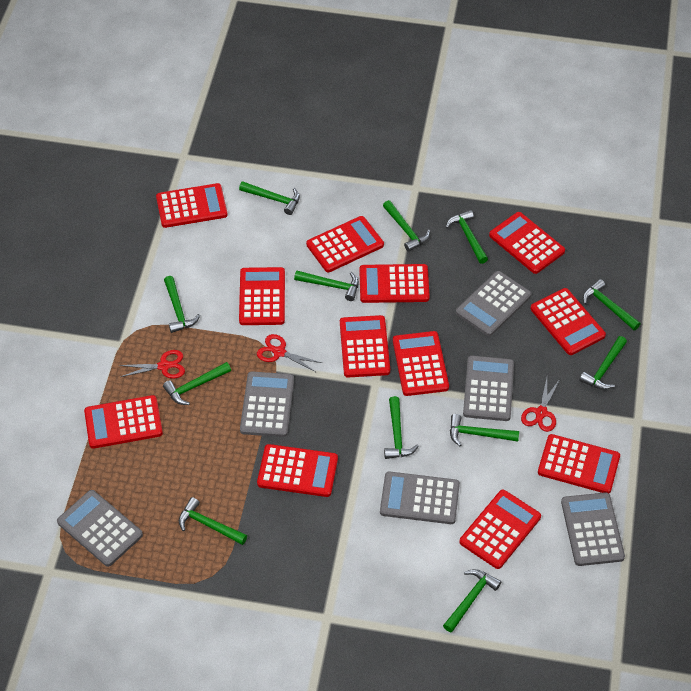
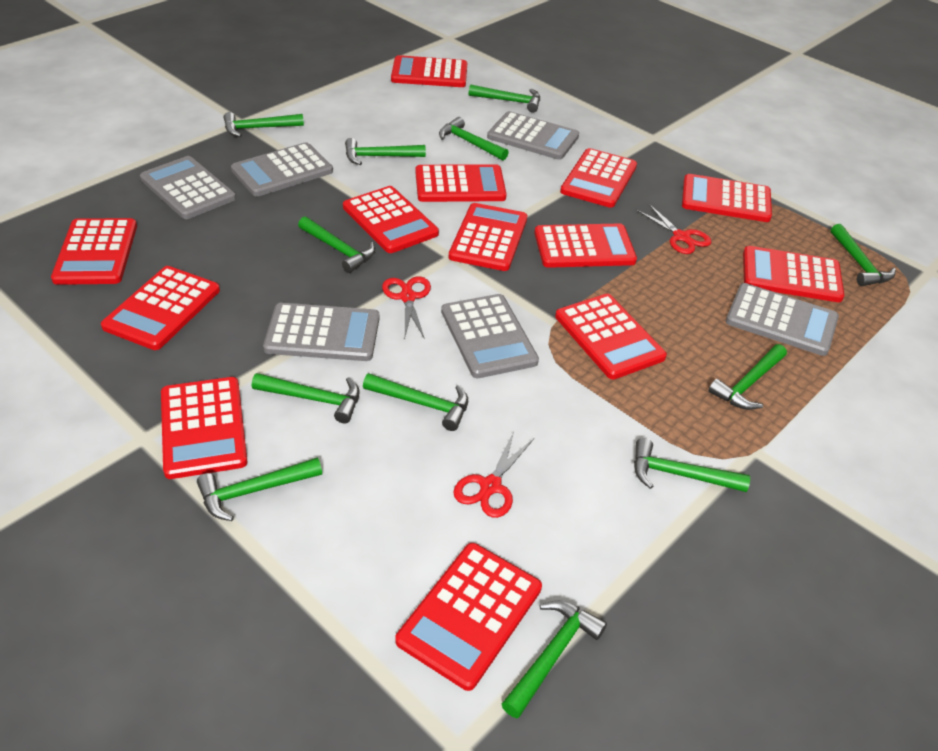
red calculator: [84,395,163,449] [156,183,228,228] [239,267,285,325] [257,444,338,497] [306,216,384,272] [340,315,390,377] [359,264,430,303] [393,331,449,396] [459,490,541,569] [489,212,565,274] [530,288,606,355] [538,434,620,493] = 12 -> [51,218,137,285] [101,266,220,350] [161,377,248,479] [343,186,439,253] [391,55,467,87] [395,543,542,691] [415,164,507,202] [449,203,527,271] [534,223,637,268] [555,294,667,379] [560,148,637,208] [682,174,772,222] [743,246,844,302] = 13

